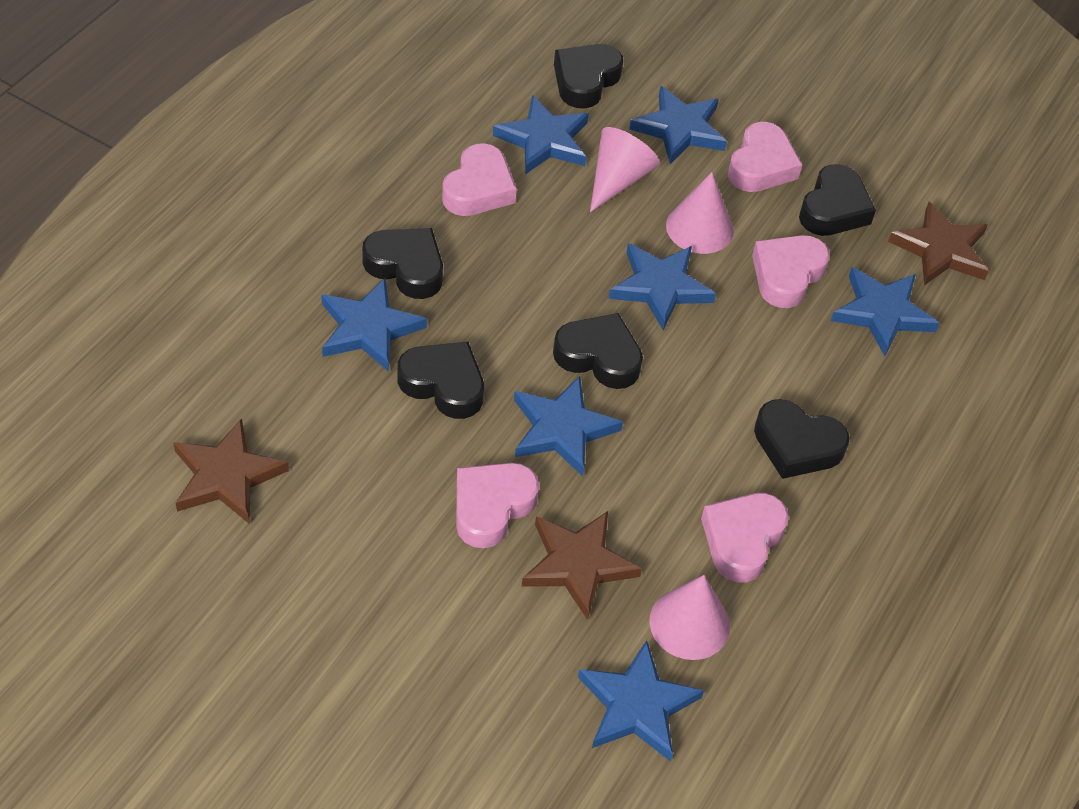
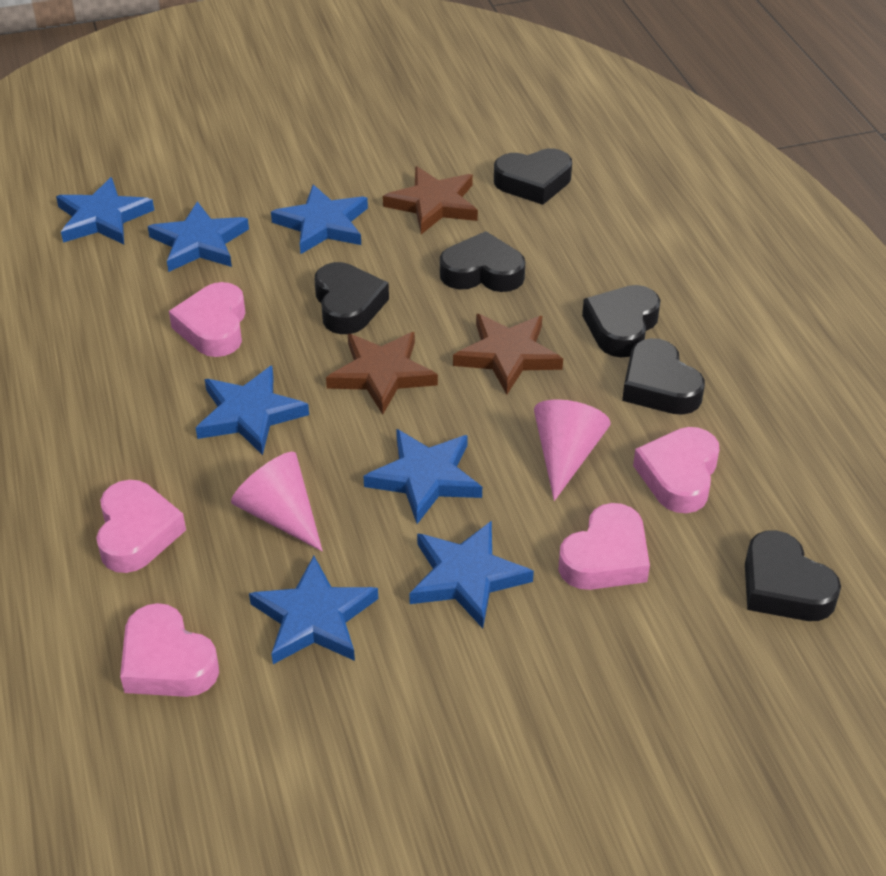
pink cone: [590,127,660,212] [649,575,730,660] [666,172,734,254] = 3 -> [231,452,323,551] [534,399,611,501] = 2

